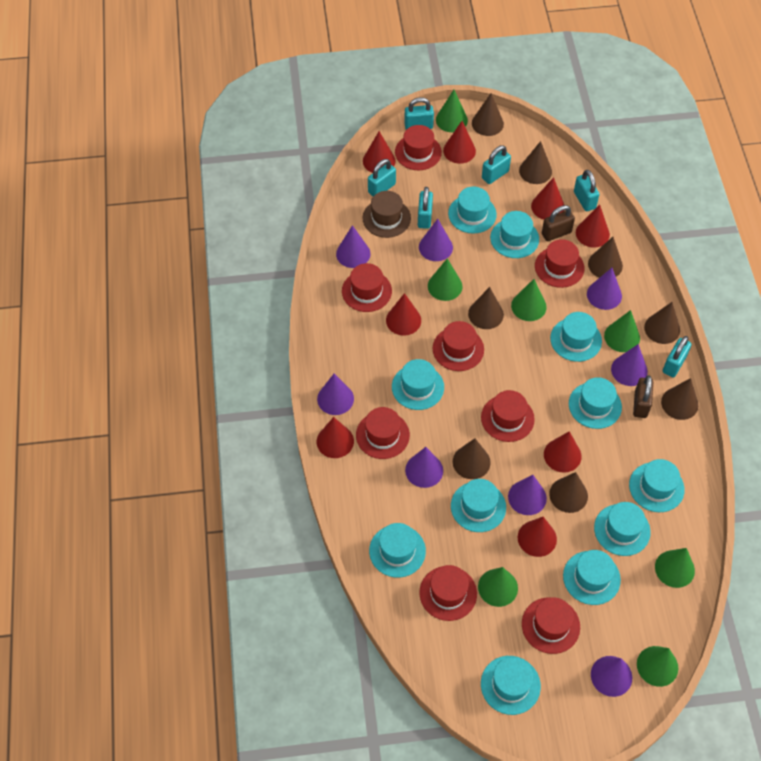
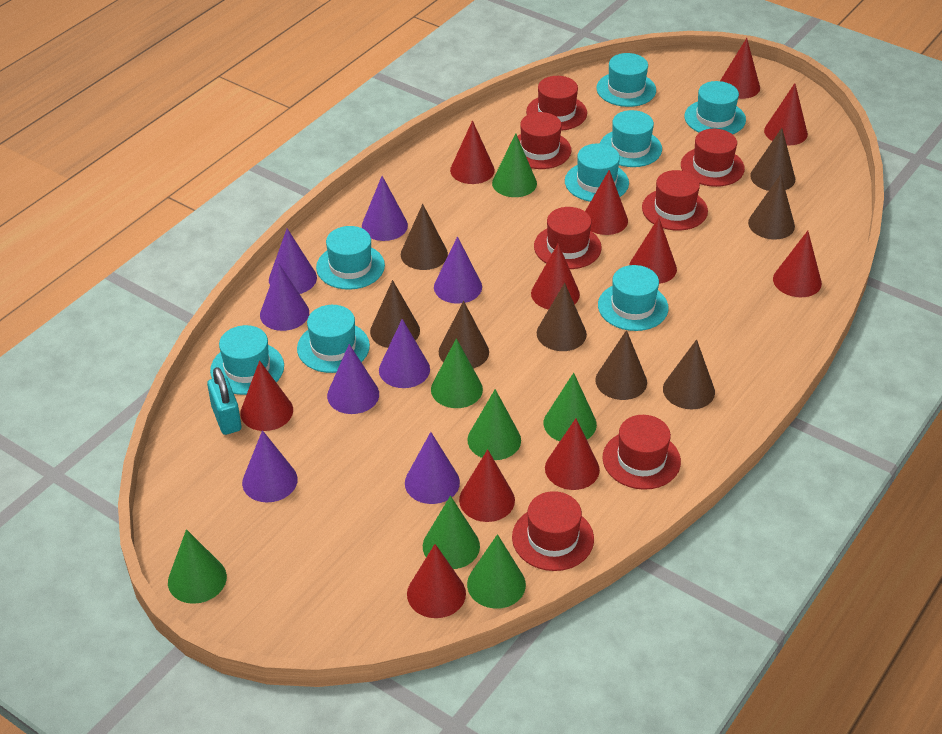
brown hat: [363,191,411,238] = 1 -> none = 0
brown padlock: [542,205,575,241] [633,375,653,418] = 2 -> none = 0
red cone: [317,417,354,458] [363,131,396,173] [386,293,421,335] [443,121,476,164] [518,517,557,557] [531,177,564,220] [544,431,581,473] [576,205,610,248] = 8 -> [240,360,293,431] [407,544,466,618] [450,120,495,184] [459,449,515,522] [531,243,580,310] [545,418,600,490] [585,170,628,235] [629,217,677,284] [720,38,760,99] [764,83,808,145] [773,231,822,297] = 11
red hat: [342,263,392,312] [356,407,410,459] [395,125,442,170] [419,565,477,621] [433,321,484,371] [481,390,535,442] [522,597,580,654] [535,239,584,288] = 8 -> [509,112,571,169] [512,491,594,571] [526,76,587,131] [534,207,602,269] [602,415,681,490] [642,170,708,231] [681,129,745,187] = 7
turquoise hat: [369,523,426,578] [392,359,444,410] [448,186,497,234] [451,479,506,532] [481,656,541,715] [490,211,539,258] [550,312,602,362] [563,550,621,605] [569,377,622,429] [594,502,651,556] [629,459,685,512] = 11 -> [210,325,284,395] [297,305,370,373] [316,226,385,290] [565,144,629,202] [596,53,656,107] [598,265,669,331] [600,110,662,167] [684,81,746,134] = 8
turquoise padlock: [368,159,396,197] [404,97,434,130] [418,187,433,229] [482,145,511,184] [574,170,600,211] [663,336,692,377] = 6 -> [207,367,242,435] = 1

